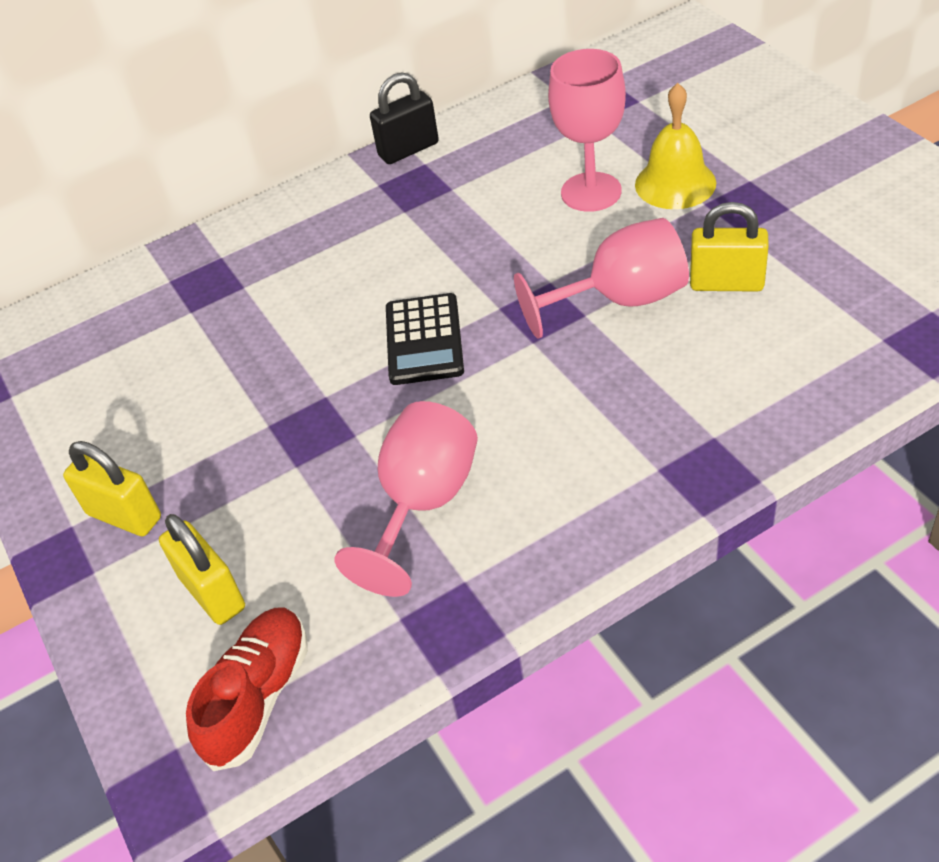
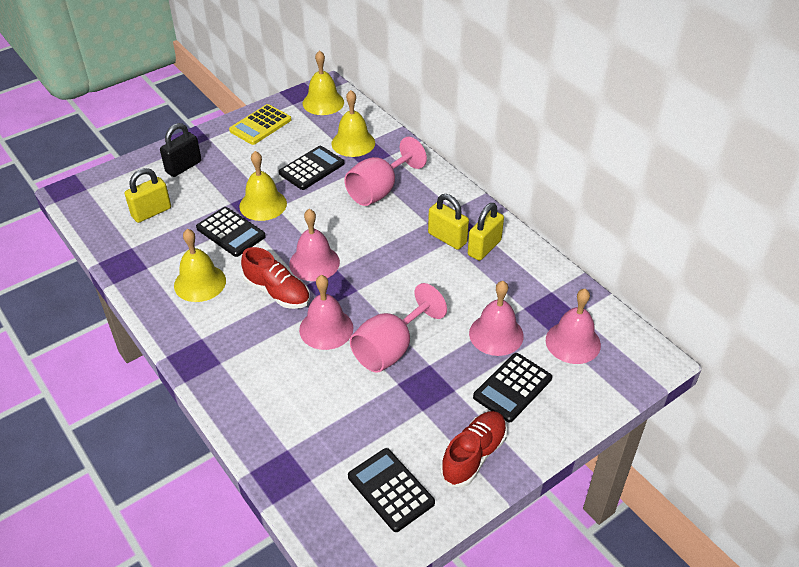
black calculator: [386,293,464,385] = 1 -> [196,207,266,257] [279,146,344,190] [348,448,435,532] [473,353,552,423] = 4
pink bell: none = 0 -> [289,209,340,281] [299,275,353,350] [469,281,524,356] [546,289,601,364] = 4
pink goblet: [334,401,478,597] [514,218,689,339] [548,49,626,212] = 3 -> [344,137,427,206] [350,283,447,373] = 2
red shoe: [186,608,308,771] = 1 -> [241,247,310,309] [440,411,507,488] = 2
yellow bell: [635,83,716,209] = 1 -> [174,229,226,302] [239,151,287,221] [303,50,344,115] [331,90,375,157] = 4
yellow calculator: none = 0 -> [229,104,291,145] = 1

